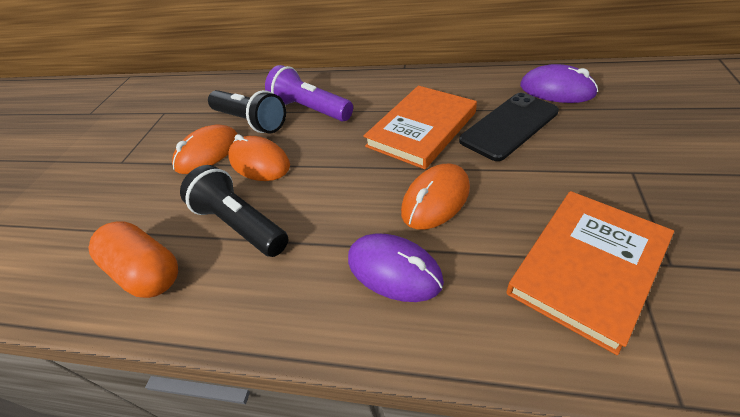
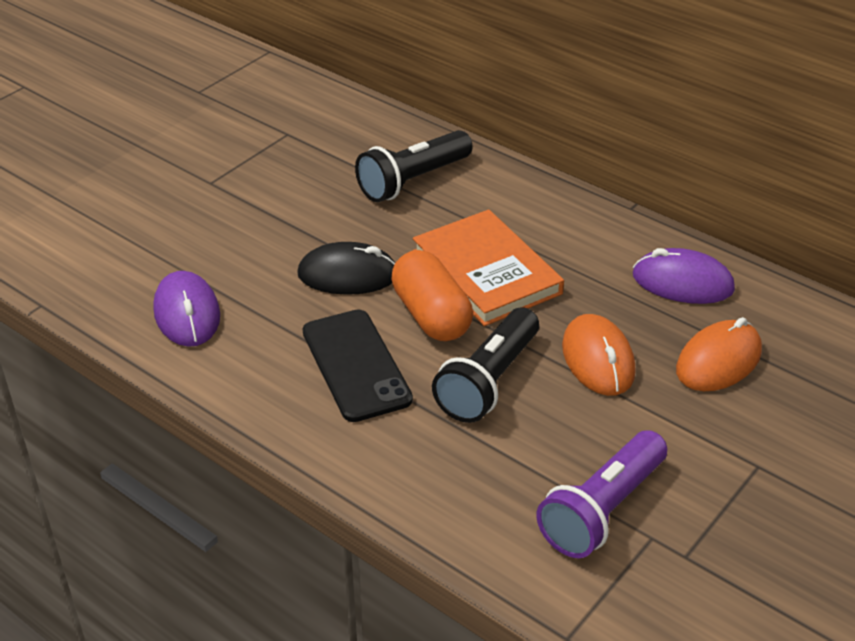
black mouse: none = 0 -> [297,242,396,295] = 1
orange book: [363,86,477,169] [507,191,674,355] = 2 -> [413,210,564,326] = 1
orange mouse: [172,125,237,174] [228,134,290,181] [401,164,470,230] = 3 -> [562,314,635,396] [676,317,762,391] = 2

